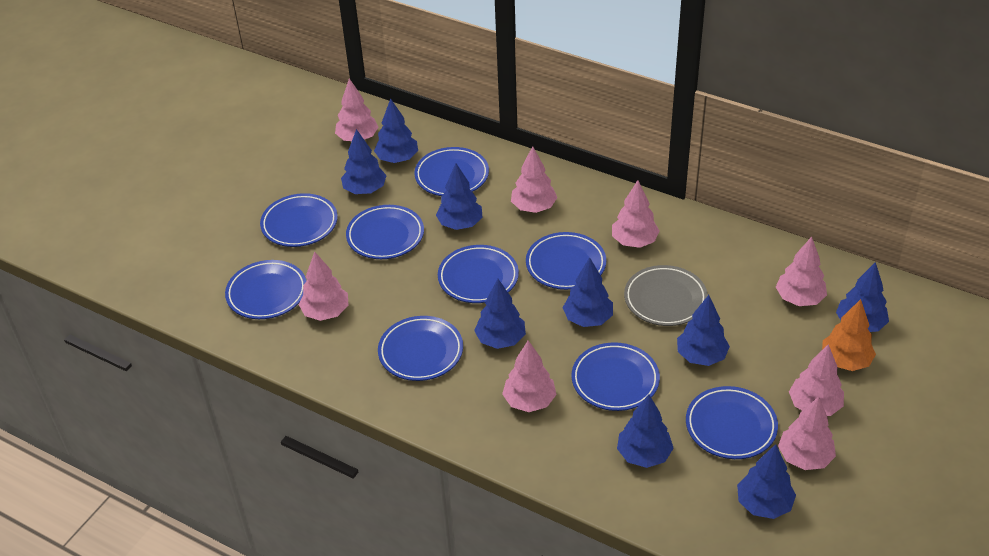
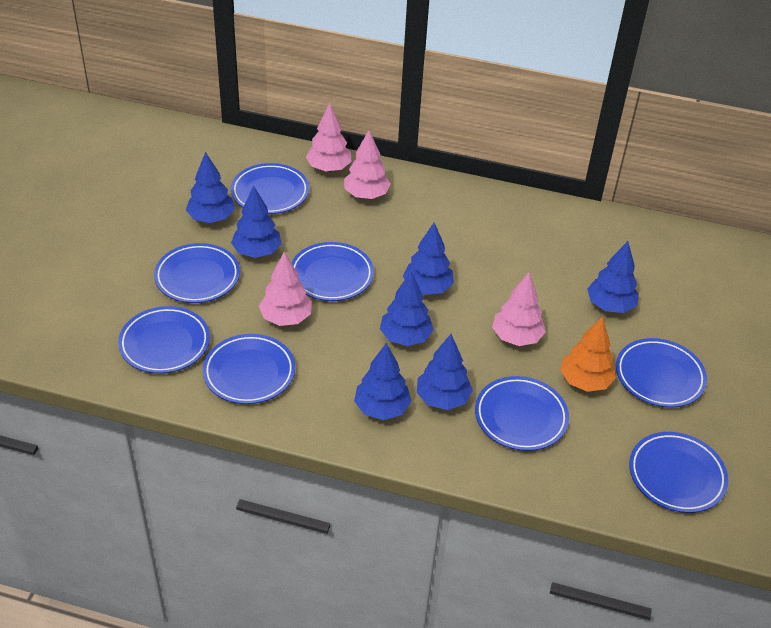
blue plate: [225,260,306,319] [260,193,338,247] [346,205,424,259] [378,316,463,381] [415,147,489,196] [438,245,519,303] [526,232,606,290] [571,342,660,411] [686,386,778,459] = 9 -> [118,306,210,374] [154,243,240,303] [203,334,295,404] [231,163,309,214] [291,242,374,301] [475,376,569,451] [616,338,707,408] [629,432,728,513] = 8
blue tree: [341,129,387,194] [374,98,418,163] [436,163,483,230] [474,279,526,349] [563,257,613,327] [617,394,674,468] [677,295,730,366] [737,444,796,519] [836,262,889,332] = 9 -> [186,152,235,223] [231,185,282,258] [354,343,412,420] [380,272,434,346] [403,223,454,295] [417,334,473,410] [587,241,639,313] = 7
grey plate: [624,265,708,326] = 1 -> none = 0
pink tree: [299,251,349,321] [335,78,378,141] [502,341,557,412] [511,146,557,213] [612,180,660,248] [776,237,827,306] [778,397,836,470] [789,344,844,416] = 8 -> [259,252,312,326] [306,103,352,172] [344,130,391,199] [492,272,546,346] = 4

